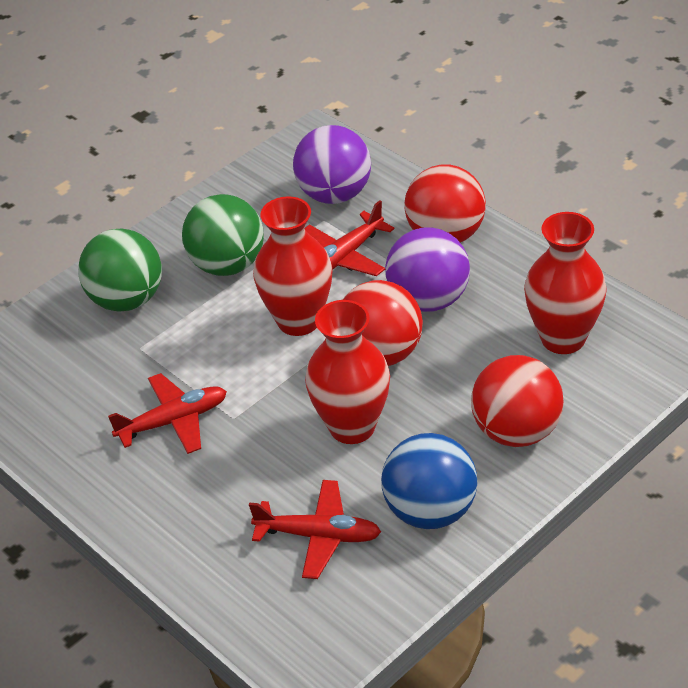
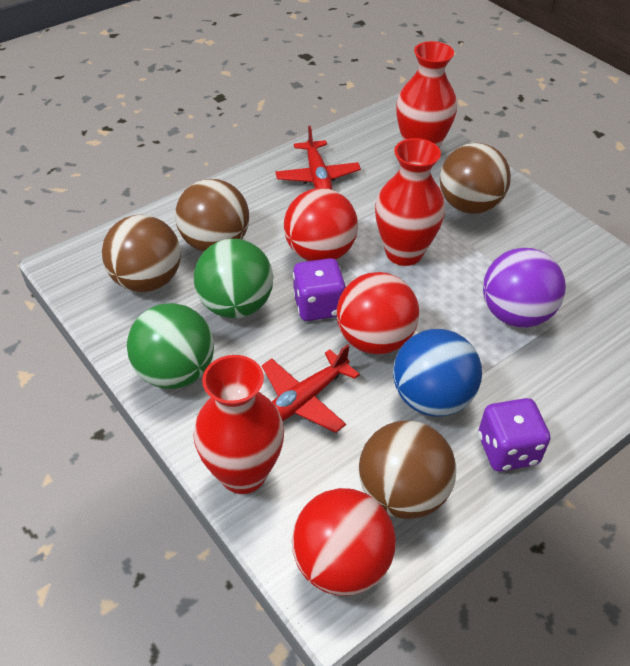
brown ball: none = 0 -> [102,215,181,292] [175,179,249,252] [359,421,456,519] [440,143,511,214] = 4
purple ball: [293,125,371,204] [385,227,470,312] = 2 -> [483,248,566,327] = 1
purple dice: none = 0 -> [293,258,346,321] [478,398,550,472] = 2
red plane: [108,373,227,454] [249,480,381,579] [304,200,394,276] = 3 -> [262,344,360,433] [275,126,361,190] = 2

